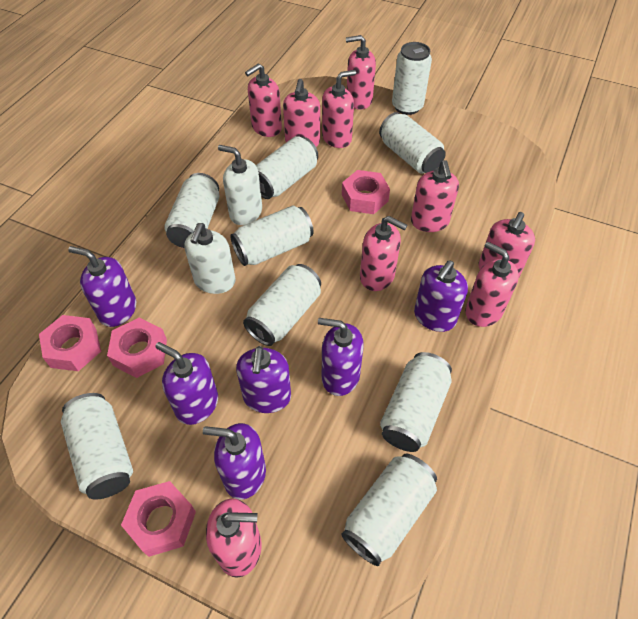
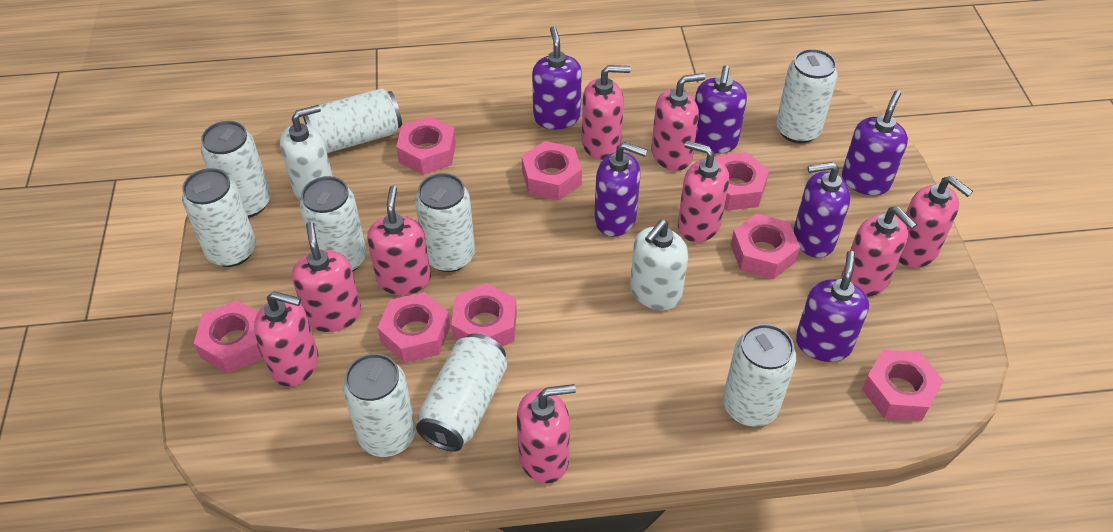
pink nut: [39,315,101,371] [107,318,167,378] [121,481,196,557] [342,170,390,214] = 4 -> [194,300,263,374] [378,292,450,363] [396,116,456,175] [451,283,517,346] [522,141,582,201] [715,152,769,211] [731,214,800,279] [862,350,944,421] = 8

